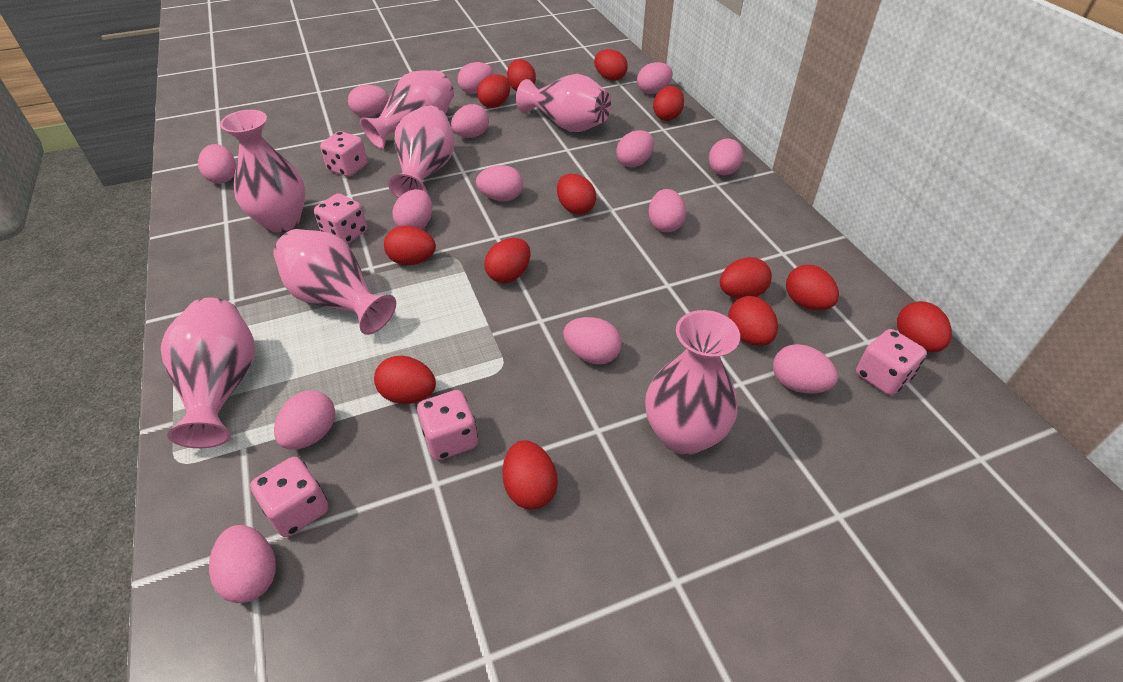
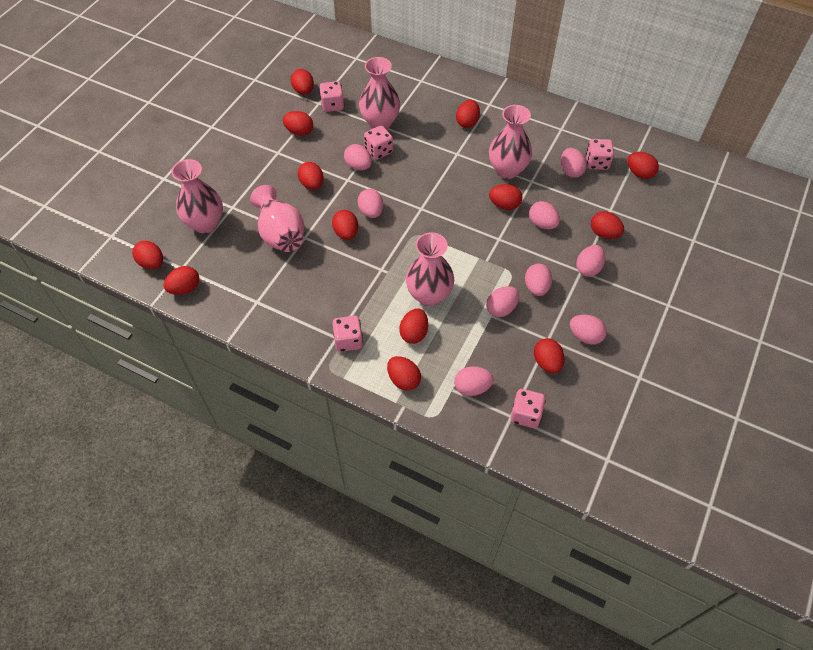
pink egg: [198,144,236,184] [209,525,275,603] [274,390,335,450] [348,85,389,117] [392,189,432,229] [451,104,489,138] [458,62,494,94] [476,165,523,201] [563,317,622,365] [616,130,654,167] [637,62,673,94] [648,189,686,233] [709,138,744,175] [773,344,838,394] = 14 -> [344,144,372,171] [358,189,383,218] [454,367,494,396] [486,286,519,317] [525,263,552,296] [529,201,560,229] [561,148,587,178] [570,315,607,345] [576,245,605,277] = 9
pink vase: [161,298,255,448] [220,110,306,232] [273,229,396,335] [360,70,454,149] [388,105,455,198] [516,74,611,132] [645,310,740,455] = 7 -> [171,159,223,233] [250,185,304,252] [359,57,400,129] [406,232,454,306] [489,105,532,179] = 5

